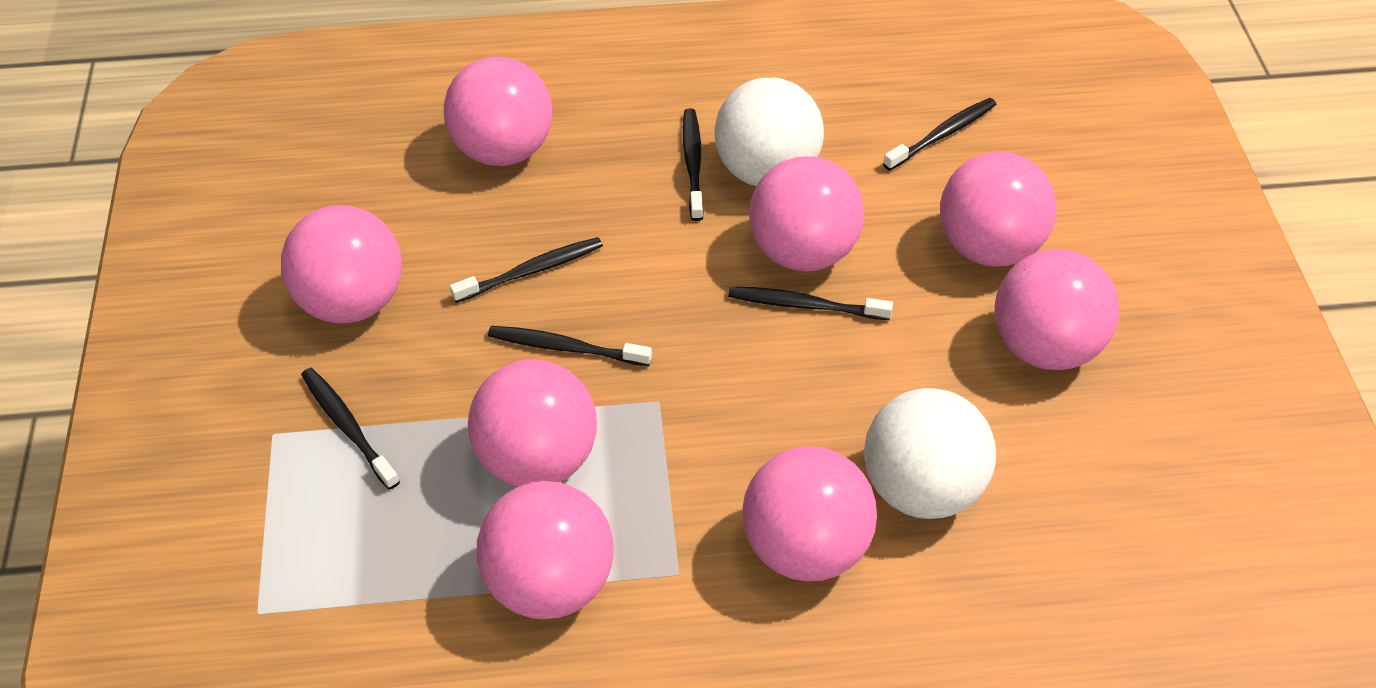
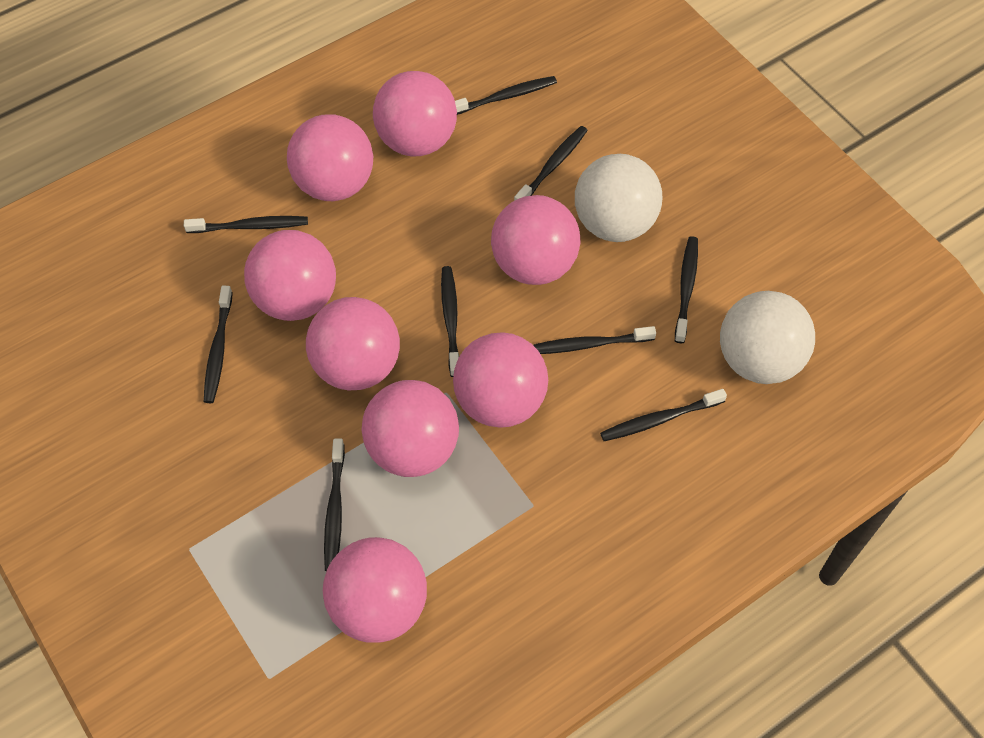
black toothbrush: [301,368,400,490] [450,237,603,303] [488,326,652,366] [683,108,704,221] [728,286,893,320] [883,98,997,171] = 6 -> [184,216,308,233] [204,286,233,403] [324,439,345,571] [441,266,459,377] [455,76,557,115] [514,126,588,201] [533,326,656,354] [600,389,727,441] [675,236,698,343] = 9

